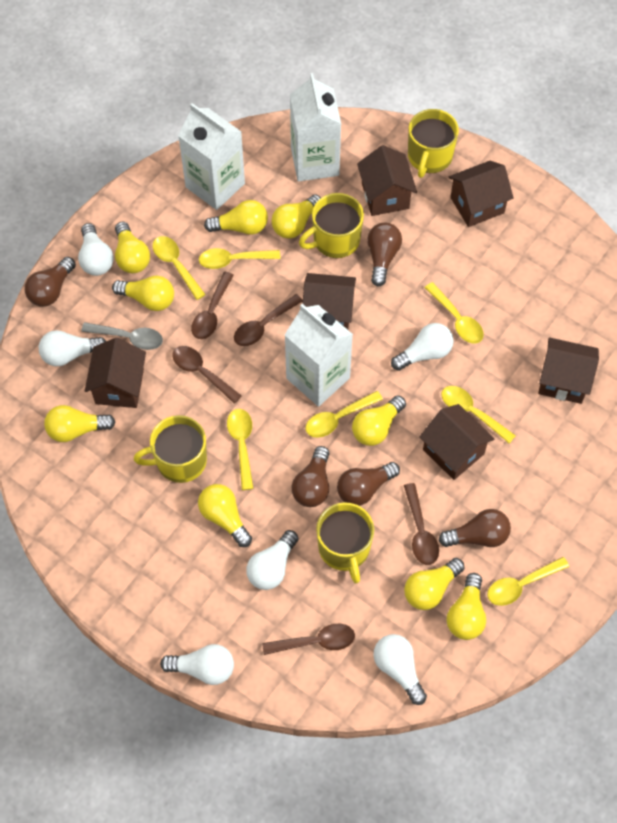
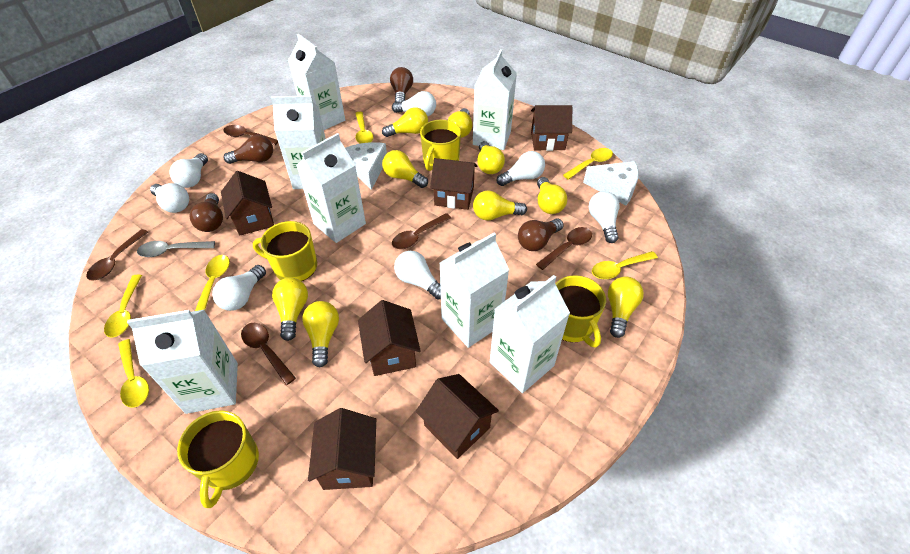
brown light bulb: [25,257,76,307] [291,446,329,507] [337,462,400,506] [367,223,402,286] [439,509,511,547] = 5 -> [190,193,223,232] [223,135,273,164] [390,67,413,102] [518,219,564,251] = 4
white carton: [178,103,245,210] [285,304,353,407] [290,73,341,181] = 3 -> [127,309,238,414] [271,95,326,189] [288,34,345,130] [296,133,366,243] [440,233,509,348] [473,49,517,150] [490,275,570,393] = 7
white cheese: none = 0 -> [345,142,387,190] [583,161,639,205] = 2
white light bulb: [39,330,106,366] [78,223,114,276] [160,644,234,685] [246,530,298,590] [374,634,427,705] [391,323,454,371] = 6 -> [150,183,189,213] [169,153,208,188] [212,265,266,311] [392,91,436,116] [394,251,441,299] [497,151,545,186] [589,191,619,243] = 7
yellow spoon: [153,236,206,300] [199,248,280,269] [227,409,253,490] [305,391,383,438] [425,282,484,343] [442,386,516,444] [487,557,569,606] = 7 -> [104,275,142,338] [118,339,149,408] [195,255,230,311] [355,112,373,143] [563,148,613,180] [592,251,658,279] = 6

